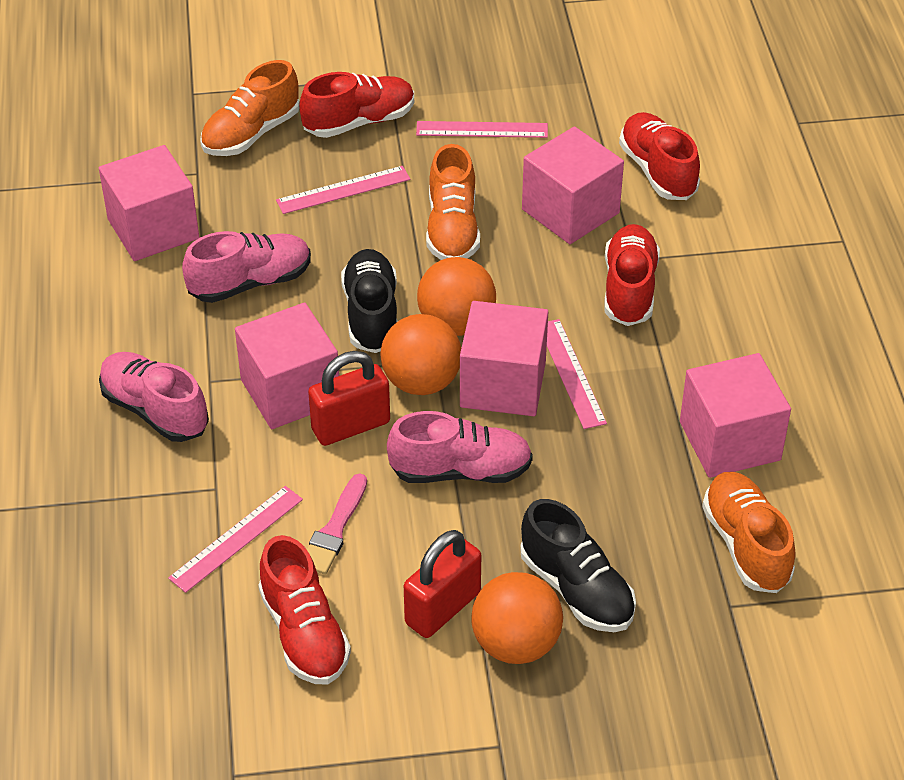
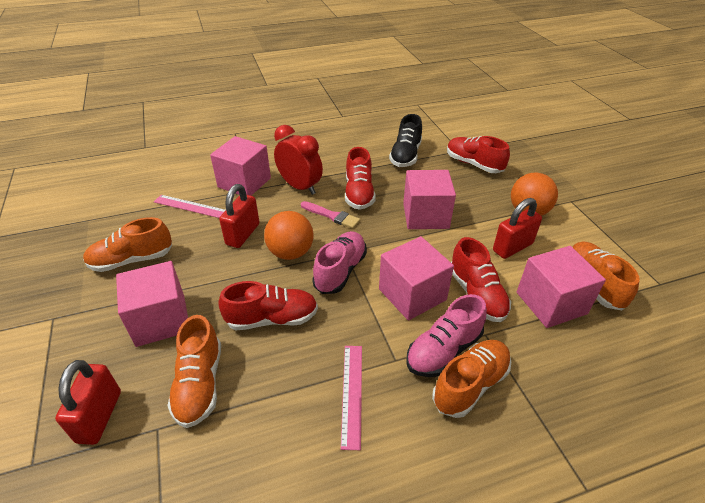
black shoe: [341,249,398,353] [520,499,636,632] = 2 -> [389,114,422,167] = 1
orange ball: [381,314,461,395] [417,257,496,336] [471,572,563,664] = 3 -> [264,211,314,260] [511,173,558,216] = 2
orange shoe: [200,60,299,156] [426,144,480,260] [702,472,795,593] = 3 -> [83,217,172,272] [167,315,221,428] [432,340,511,418] [573,242,639,310] = 4
pink ruler: [168,486,303,593] [276,166,411,214] [416,121,548,138] [547,319,607,429] = 4 -> [154,195,226,218] [341,346,362,450] = 2
pink shoe: [99,352,209,442] [182,231,311,303] [387,411,533,483] = 3 -> [312,231,367,294] [407,294,487,377] = 2
red clock: none = 0 -> [274,125,323,195] = 1
red padlock: [308,351,390,446] [404,530,481,638] = 2 -> [55,360,121,445] [219,184,259,248] [493,198,542,259] = 3

